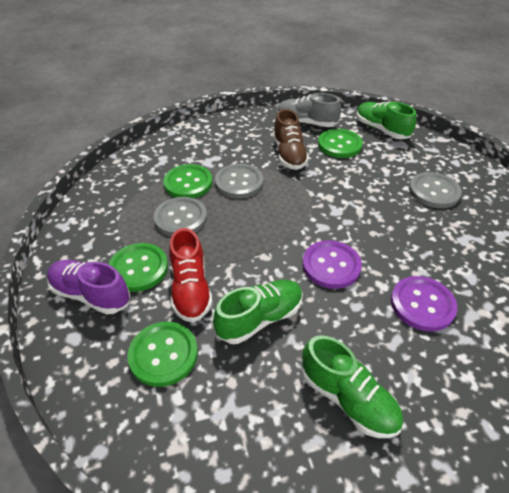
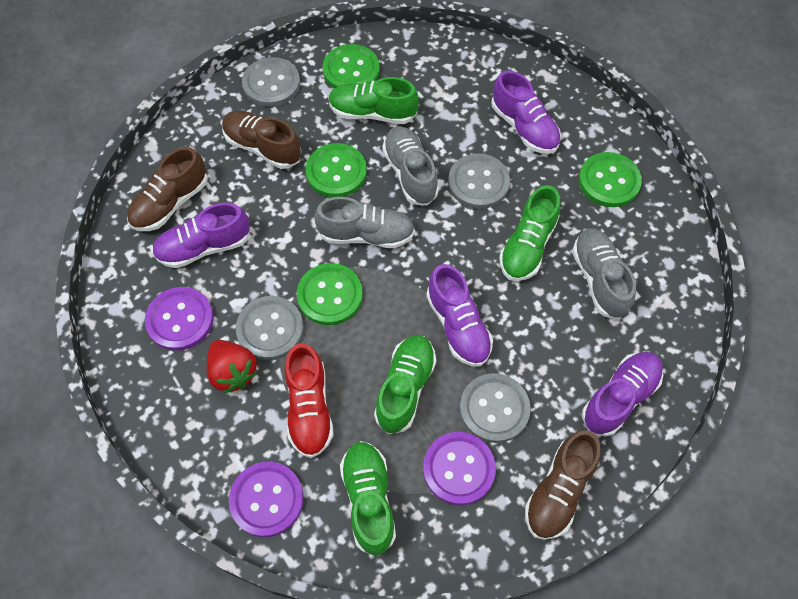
brown shoe: [273,109,309,170] = 1 -> [127,147,208,231] [222,111,301,169] [525,430,601,540] = 3
green shoe: [213,280,303,344] [301,335,403,438] [356,102,416,139] = 3 -> [328,77,419,124] [340,441,396,556] [374,335,436,434] [499,185,560,281] = 4
grey button: [154,197,207,237] [215,164,263,199] [409,172,462,208] = 3 -> [236,296,304,360] [242,57,300,107] [448,154,510,209] [460,373,531,443] = 4
grey shoe: [277,93,341,127] = 1 -> [314,197,415,248] [382,126,439,205] [572,228,636,319] = 3
purple button: [303,240,362,289] [391,276,457,332] = 2 -> [145,287,214,351] [229,462,304,537] [423,432,496,505] = 3
purple shoe: [47,260,130,315] = 1 -> [152,203,250,268] [426,264,493,367] [491,70,561,154] [582,352,663,437] = 4
red strawberry: none = 0 -> [207,340,258,393] = 1

